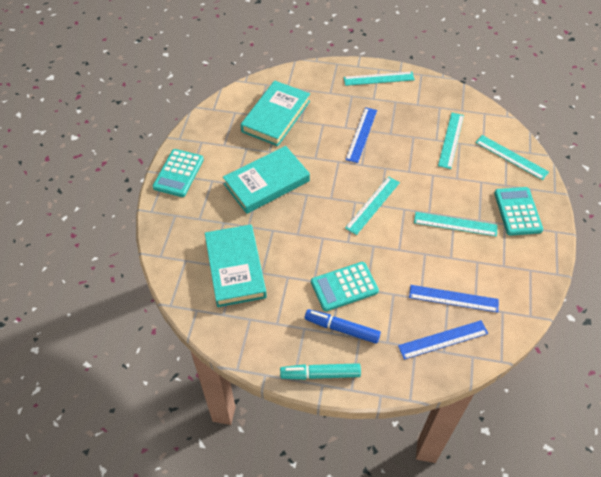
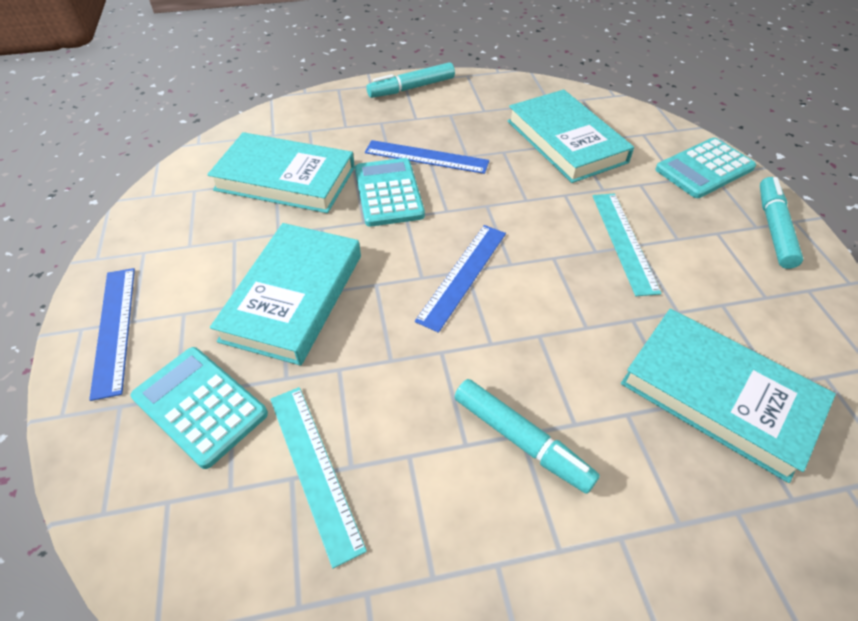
blue marker: [305,309,381,344] = 1 -> none = 0
turquoise book: [205,225,267,307] [223,146,310,214] [241,80,310,146] = 3 -> [207,132,355,213] [210,223,361,366] [508,90,634,183] [621,309,836,483] = 4
turquoise marker: [280,363,361,380] = 1 -> [366,62,455,98] [454,379,600,494] [760,177,803,269] = 3
turquoise ruler: [344,72,415,86] [345,176,400,235] [414,212,498,237] [438,113,464,169] [475,135,549,180] = 5 -> [270,387,367,569] [593,194,662,296] = 2

